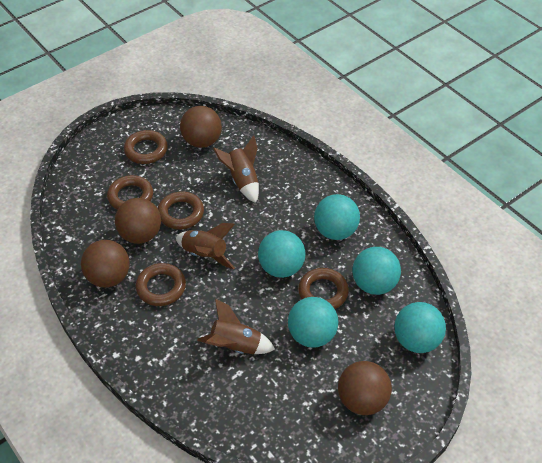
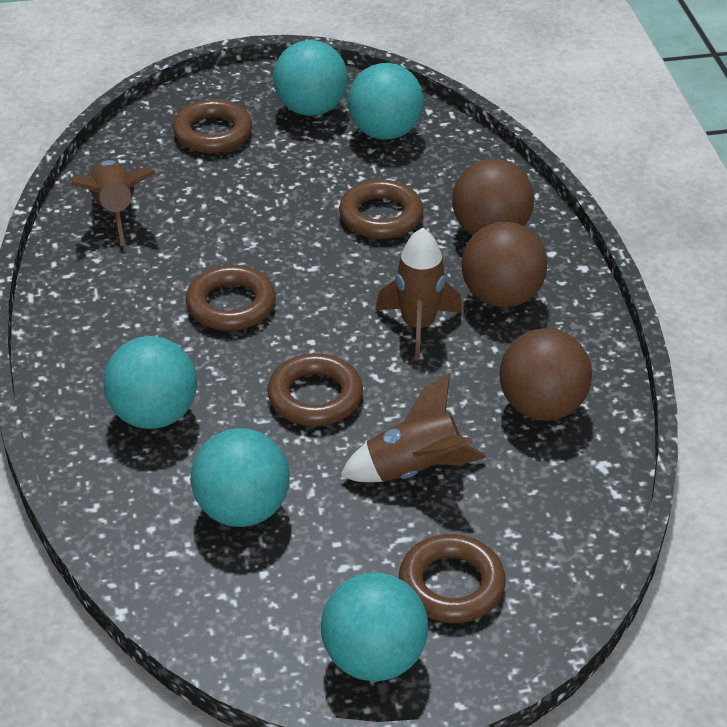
brown ball: [81,240,130,288] [115,198,161,244] [180,106,222,148] [338,361,392,415] = 4 -> [452,159,534,235] [461,222,547,307] [499,328,592,421] = 3

